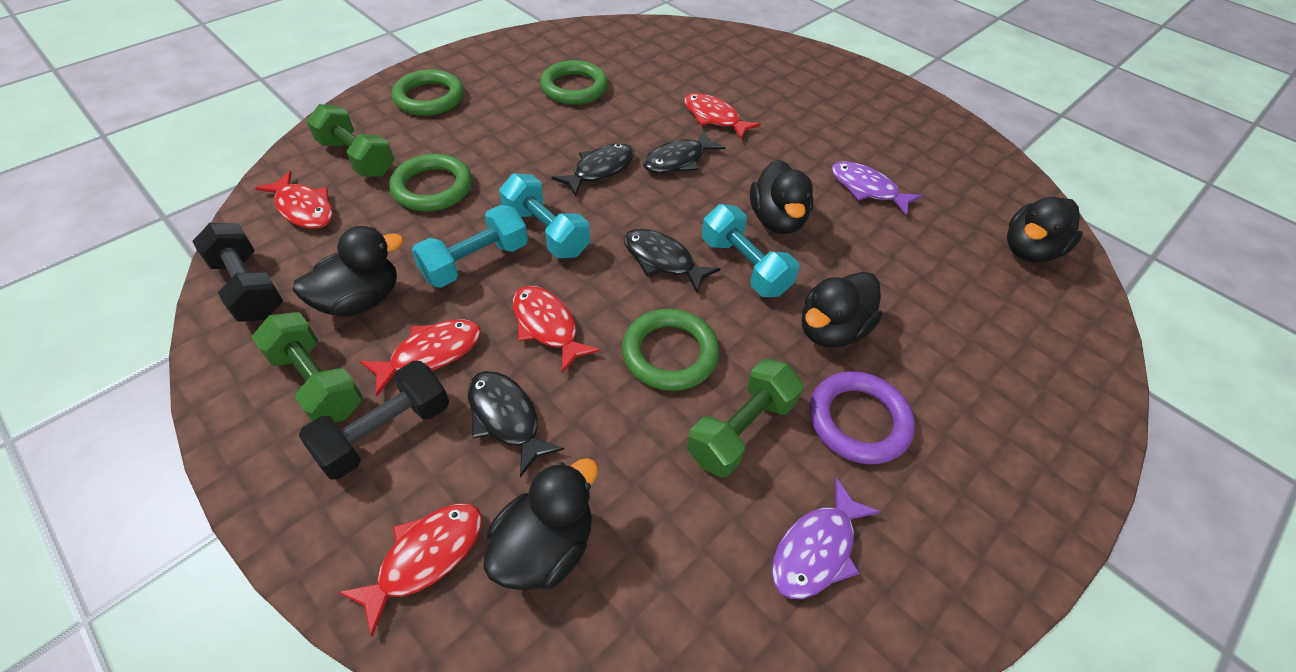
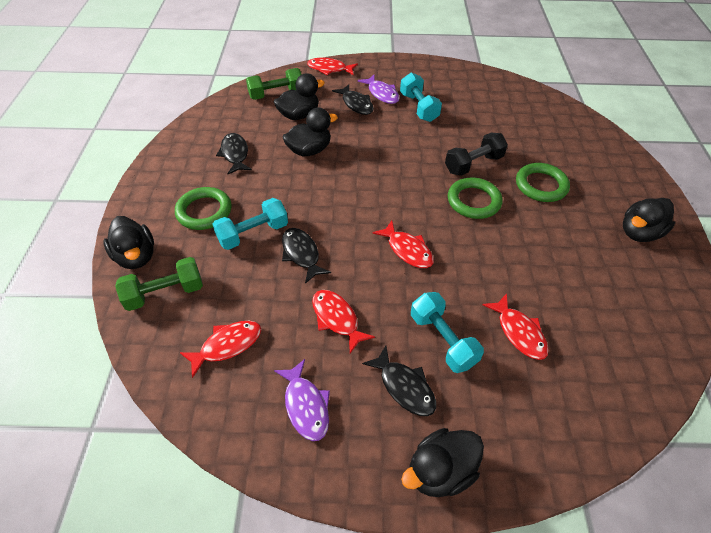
black dumbbell: [193,223,283,322] [299,361,449,479] = 2 -> [445,133,508,176] = 1
green dumbbell: [252,312,363,423] [307,104,394,177] [687,359,804,477] = 3 -> [115,257,203,311] [246,68,302,100] = 2
green ring: [389,154,472,211] [392,69,464,116] [540,60,608,105] [622,309,719,391] = 4 -> [175,187,232,230] [448,178,502,219] [516,163,570,202] = 3
purple ring: [810,371,915,464] = 1 -> none = 0

